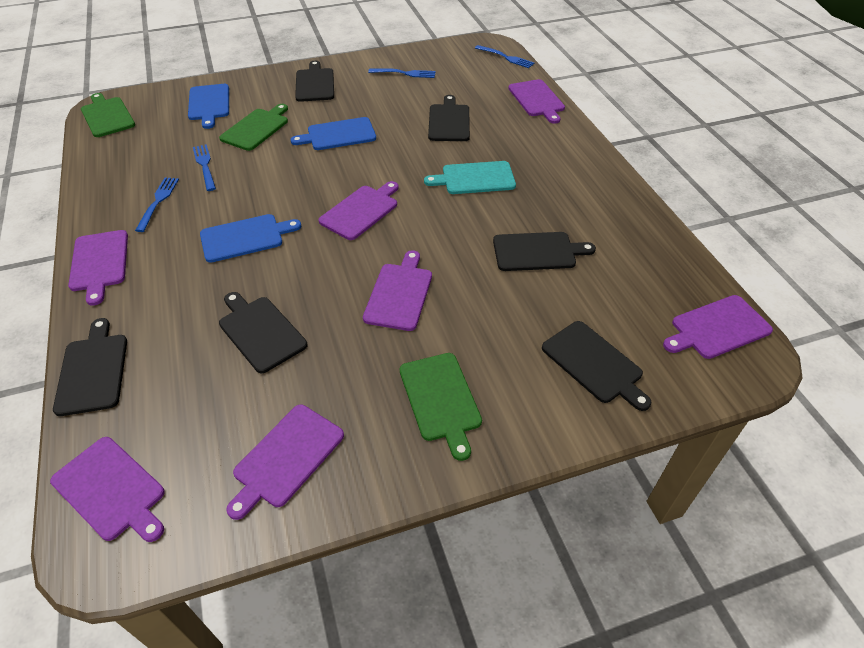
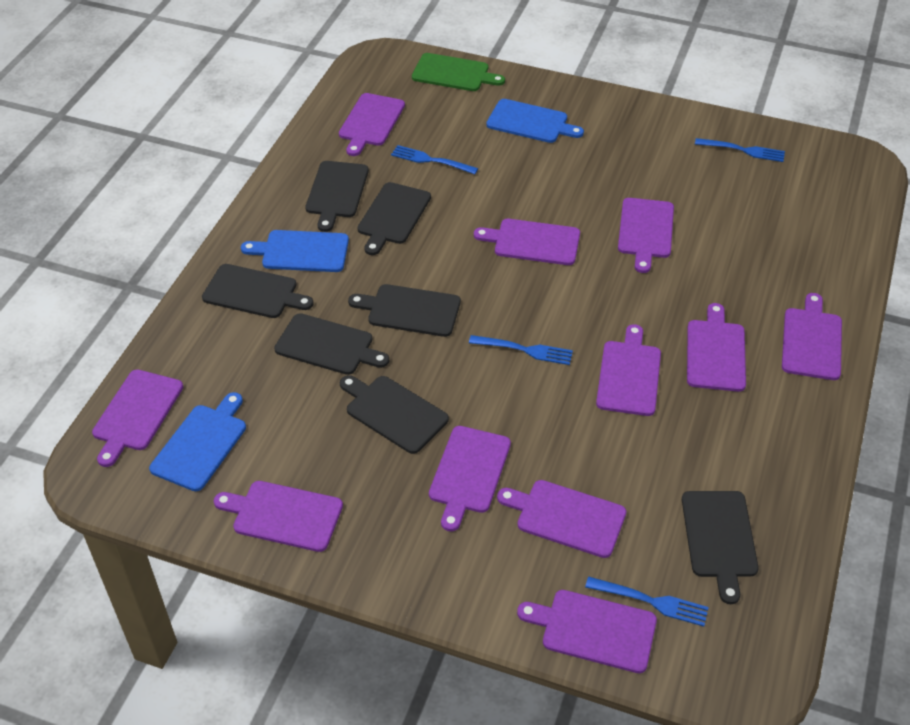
black cutting board: [53,318,127,416] [219,292,307,373] [295,61,334,102] [428,95,470,141] [493,232,596,271] [542,321,651,411] = 6 -> [202,264,314,318] [274,313,389,375] [305,161,369,232] [340,375,449,454] [348,284,461,337] [357,182,431,255] [682,491,759,604] = 7
green cutting board: [81,93,135,137] [219,104,288,151] [399,353,482,461] = 3 -> [412,53,505,91] = 1
purple cutting board: [50,437,165,542] [68,230,128,306] [226,405,344,520] [319,181,399,240] [363,250,432,331] [508,79,565,124] [663,295,773,359] = 7 -> [92,370,183,467] [214,481,343,552] [339,93,405,156] [429,426,511,531] [474,219,580,265] [497,480,626,558] [517,590,657,673] [596,324,661,416] [618,198,674,273] [687,303,746,392] [782,293,842,380] = 11
turquoise cutting board: [424,161,516,194] = 1 -> none = 0

